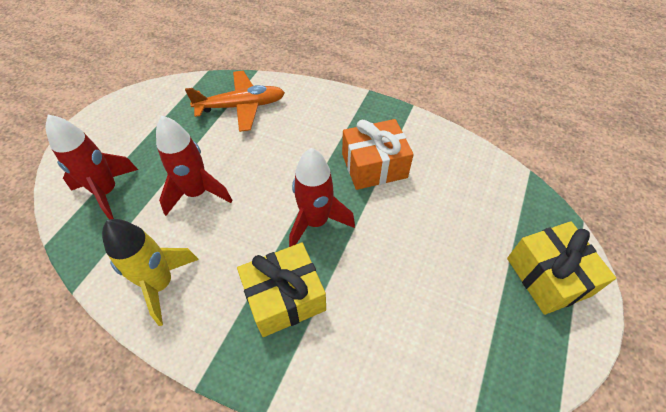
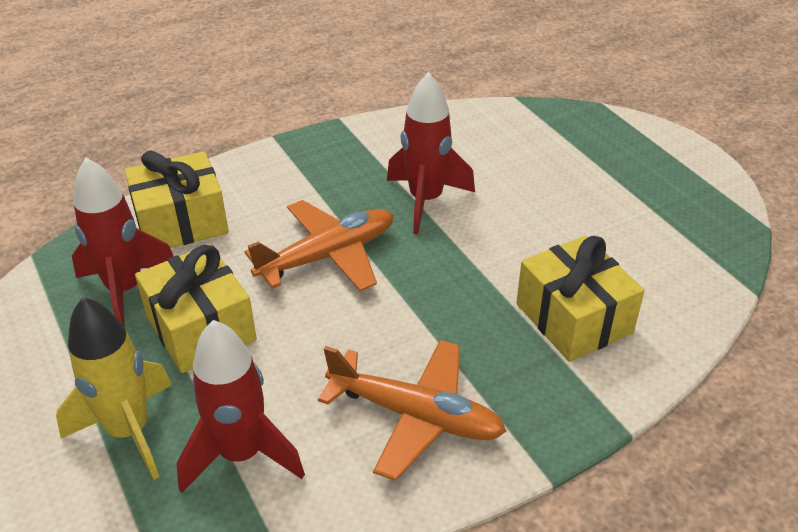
orange gift: [342,119,414,190] = 1 -> none = 0
orange plane: [185,71,285,132] = 1 -> [245,200,394,291] [318,340,506,481] = 2
yellow gift: [237,243,326,337] [507,221,616,315] = 2 -> [125,150,229,248] [135,244,257,373] [516,236,645,362] = 3

